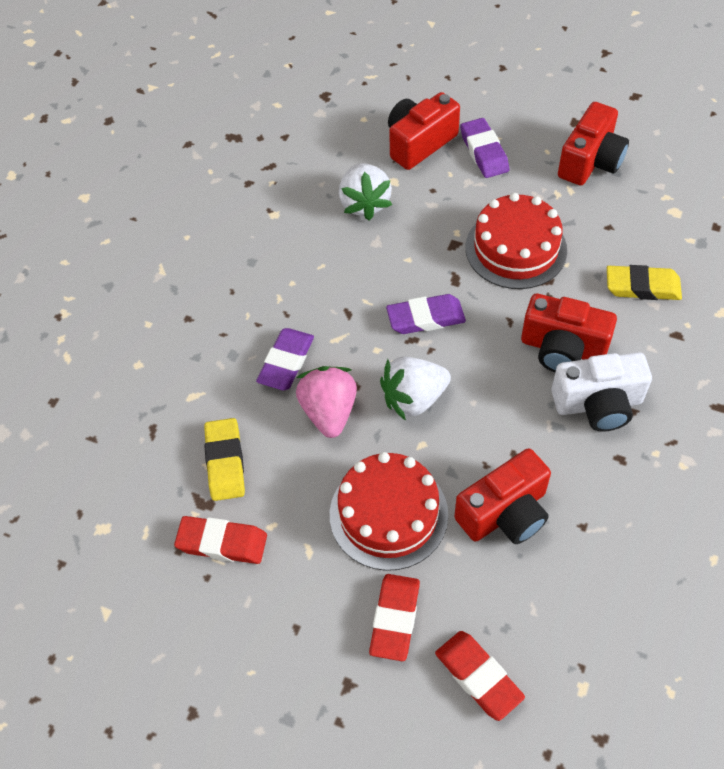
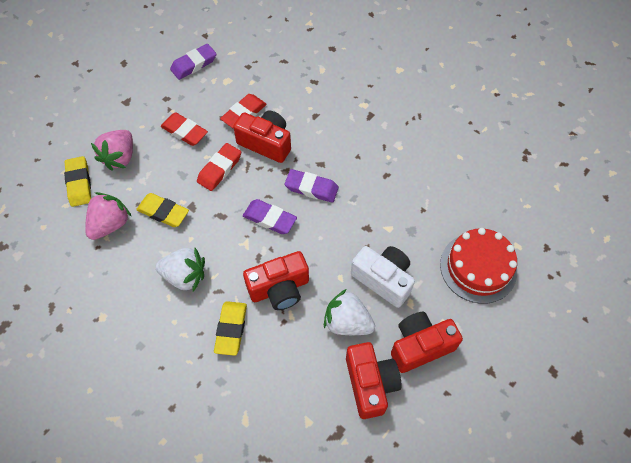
pink strawberry: [296,366,357,438] = 1 -> [85,192,132,240] [91,130,133,171] = 2
red cake: [330,452,448,571] [465,193,567,289] = 2 -> [440,228,517,304] = 1
yellow eraser: [204,418,245,501] [607,265,682,300] = 2 -> [64,156,91,207] [136,193,189,227] [214,301,247,356] = 3

